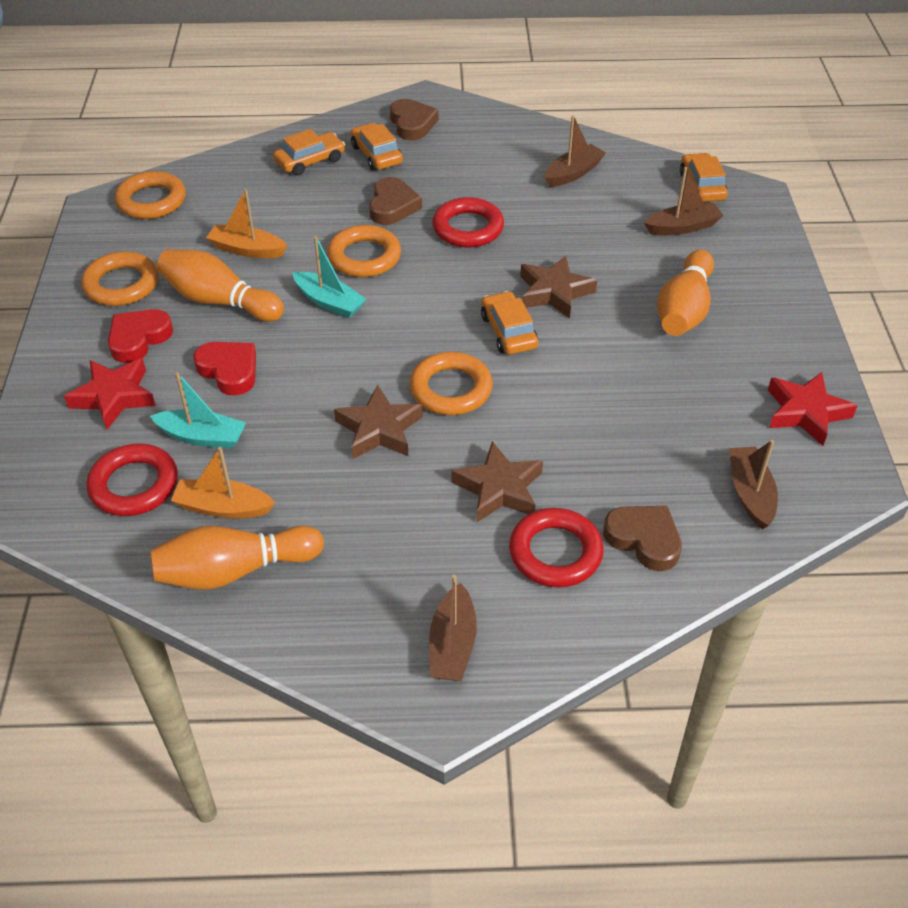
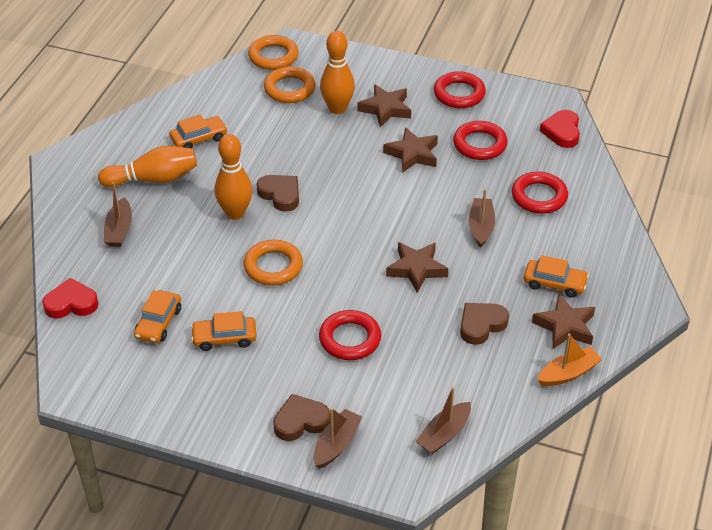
brown star: [334,385,423,459] [451,441,543,522] [520,256,597,319] = 3 -> [357,84,411,127] [383,127,438,173] [386,242,448,293] [532,294,595,349] = 4
orange boat: [171,447,275,519] [206,189,287,258] = 2 -> [537,333,602,386] = 1
orange ring: [81,251,159,306] [115,171,186,219] [327,225,401,277] [410,352,493,415] = 4 -> [244,240,303,286] [248,35,299,70] [264,66,316,103] = 3
red ring: [86,443,178,516] [432,197,504,247] [509,508,604,587] = 3 -> [319,310,381,360] [434,71,486,108] [453,121,508,160] [512,171,568,214] = 4
red star: [64,359,156,430] [768,372,857,446] = 2 -> none = 0
turquoise boat: [150,372,246,449] [292,236,366,318] = 2 -> none = 0

